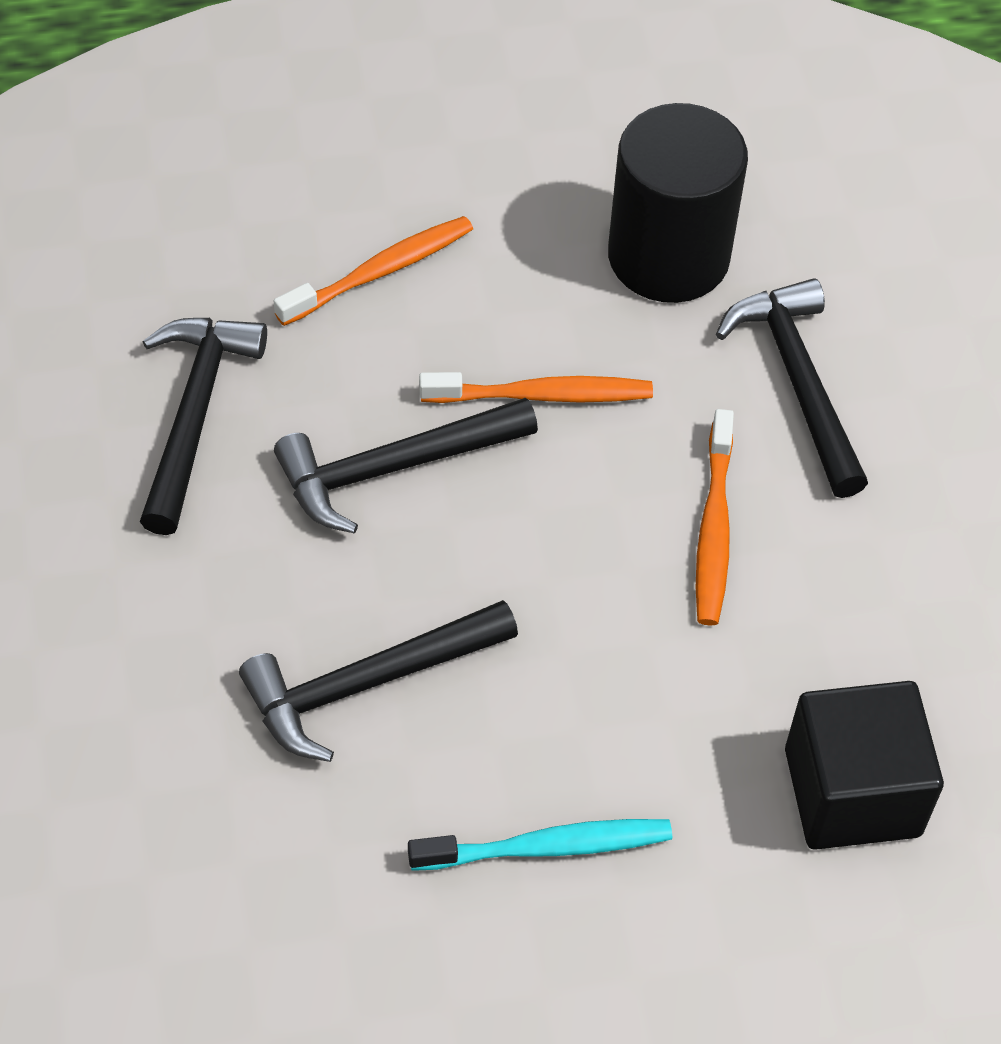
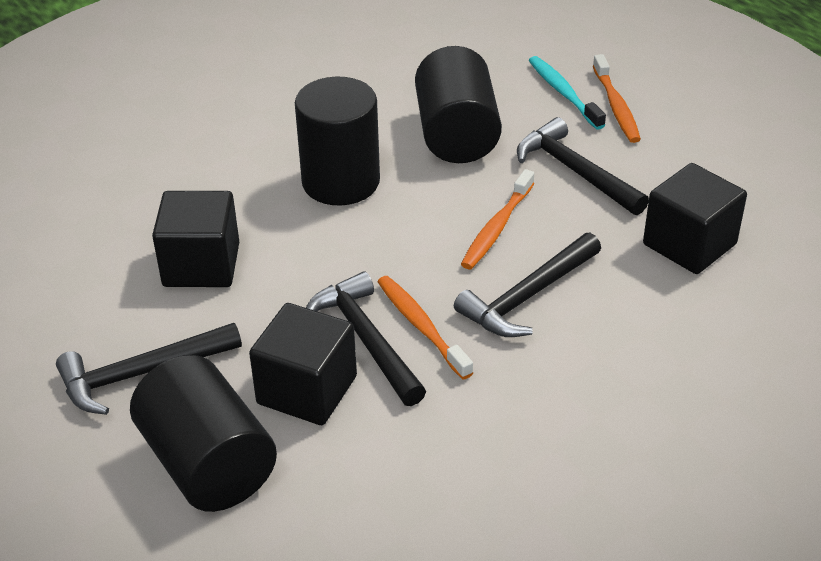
black cube: [785,681,944,850] = 1 -> [152,191,239,287] [249,303,357,425] [643,163,747,274] = 3
black cylinder: [608,103,748,303] = 1 -> [130,355,277,512] [295,77,380,205] [415,46,502,163] = 3

